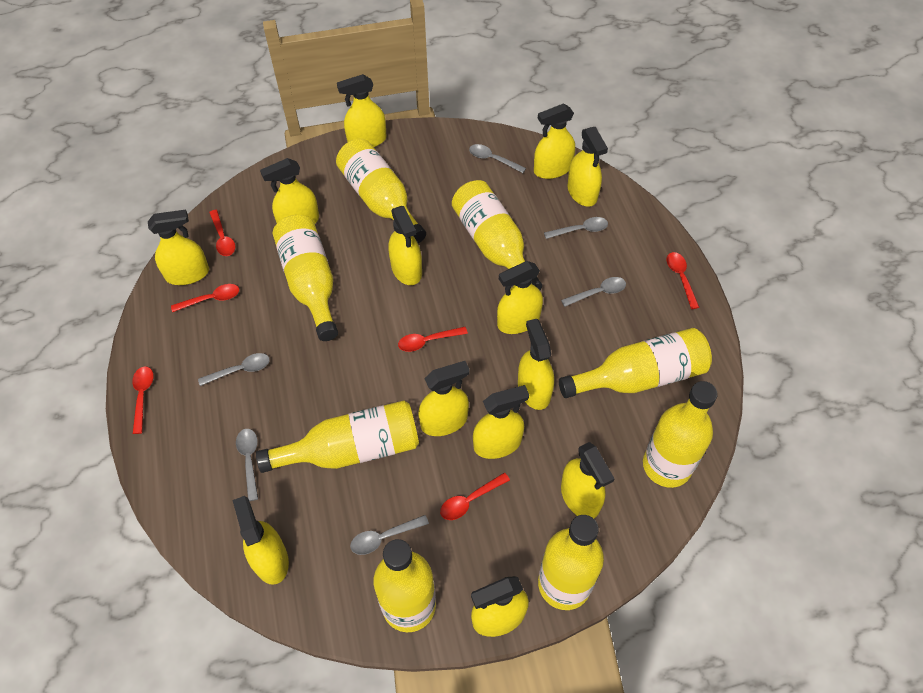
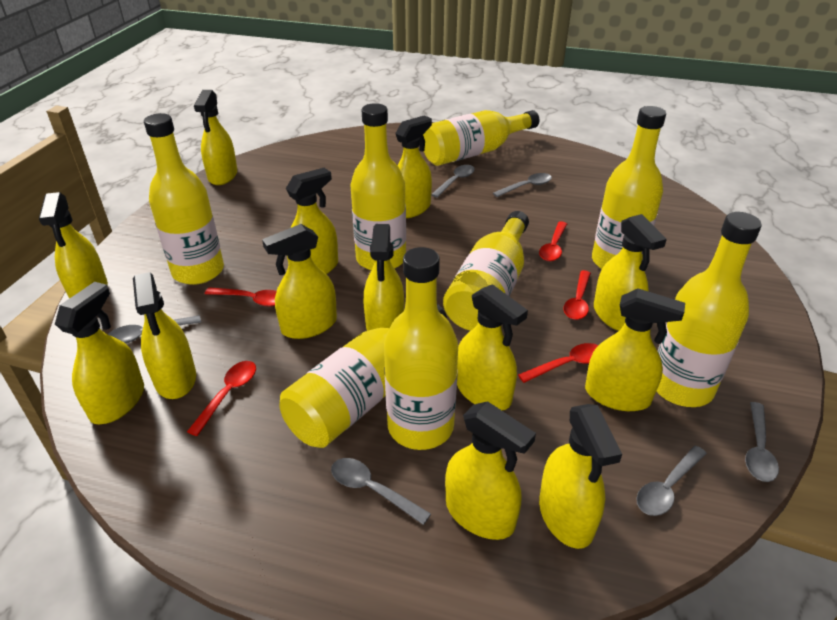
red spoon: [132,366,154,434] [171,284,239,312] [209,210,236,256] [398,327,468,352] [440,473,510,520] [667,252,699,309] = 6 -> [187,361,256,436] [205,287,277,307] [518,343,598,383] [539,221,567,261] [563,270,591,320] = 5

